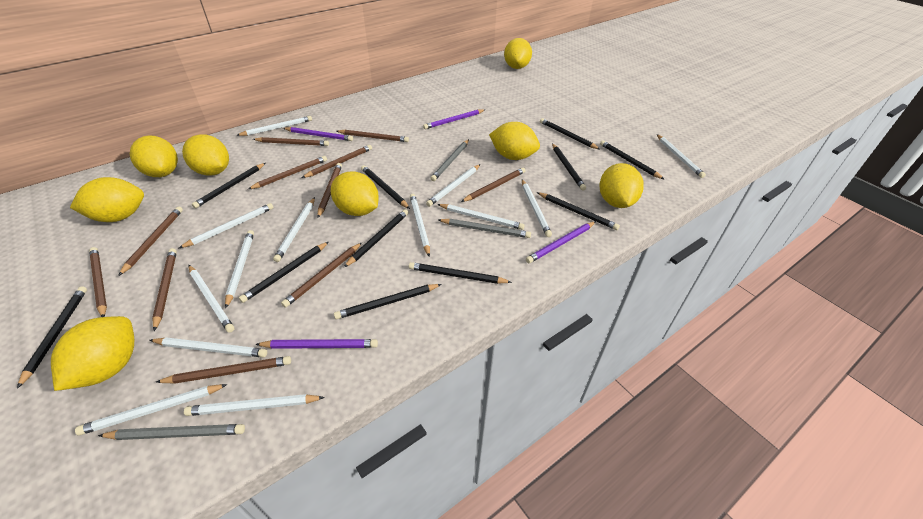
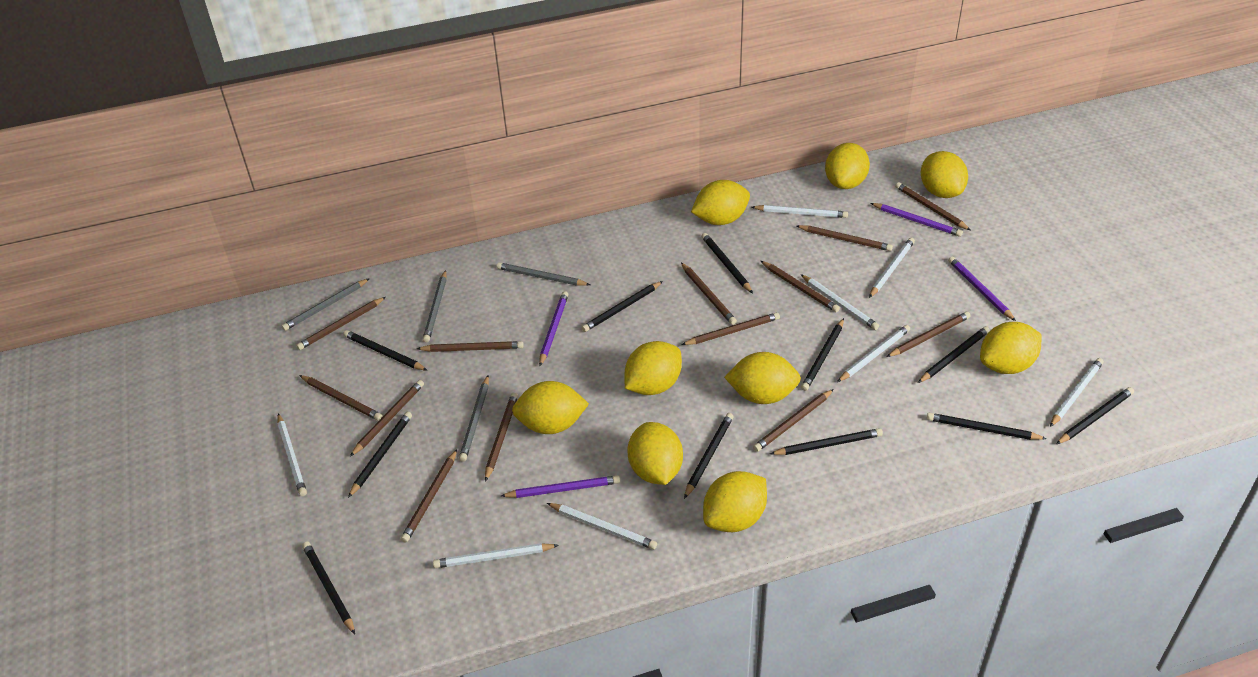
brown pencil: [89,247,107,317] [118,207,183,276] [152,248,177,331] [156,356,291,384] [248,156,327,189] [253,137,329,146] [281,243,362,308] [302,145,372,178] [317,163,342,218] [337,130,409,142] [461,167,526,202] = 11 -> [296,297,386,350] [299,375,383,421] [350,380,424,457] [401,449,457,542] [417,341,524,352] [485,392,518,482] [681,262,737,325] [681,312,780,345] [753,389,834,452] [761,261,840,312] [797,225,893,251] [886,311,971,357] [895,182,970,230] = 13
grey pencil: [98,424,245,440] [430,139,469,181] [439,219,531,238] = 3 -> [282,278,370,331] [423,270,447,343] [459,376,489,462] [497,262,590,286] = 4
white pencil: [75,384,228,436] [150,338,267,358] [179,203,273,248] [184,394,325,416] [189,265,234,333] [225,230,254,309] [236,116,312,136] [273,197,315,262] [410,194,430,257] [426,164,481,207] [437,204,525,230] [522,179,552,237] [657,134,706,178] = 13 -> [277,413,307,496] [433,543,559,568] [547,503,657,550] [752,205,848,218] [800,274,879,330] [837,325,910,382] [869,238,915,298] [1050,358,1104,427] = 8
yellow lemon: [51,316,134,391] [70,177,144,222] [130,135,178,177] [182,135,229,176] [331,171,379,216] [489,122,540,160] [504,38,532,69] [599,163,644,208] = 8 -> [512,381,589,434] [625,341,682,395] [627,422,683,485] [691,180,750,225] [703,471,767,532] [724,352,801,404] [825,143,870,189] [921,151,968,198] [980,322,1042,374] = 9

